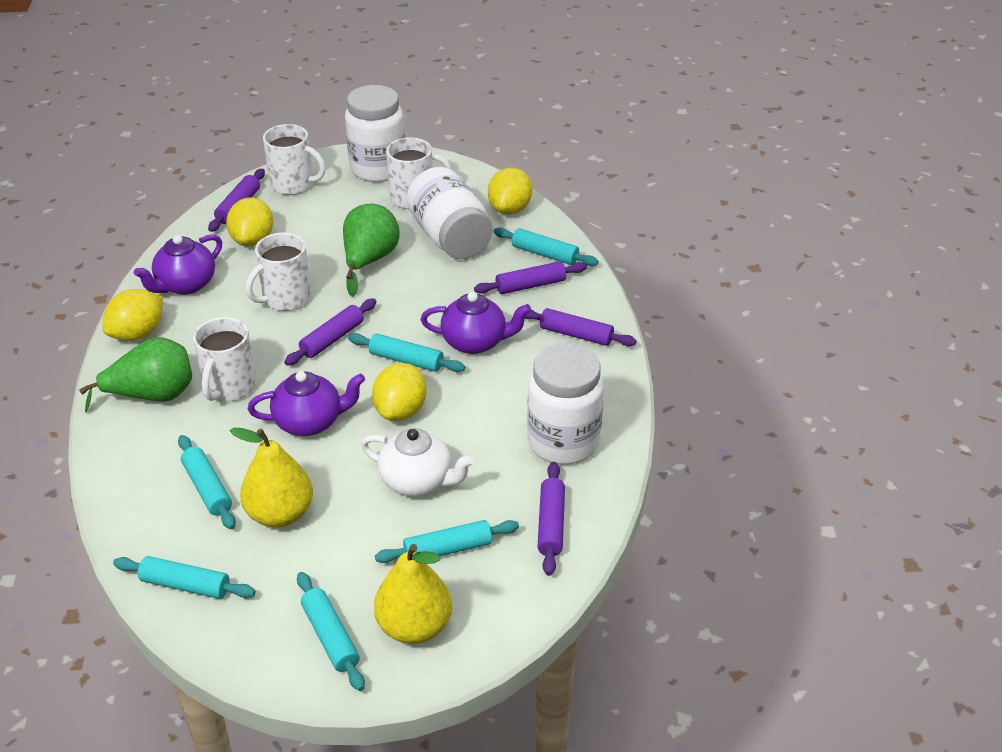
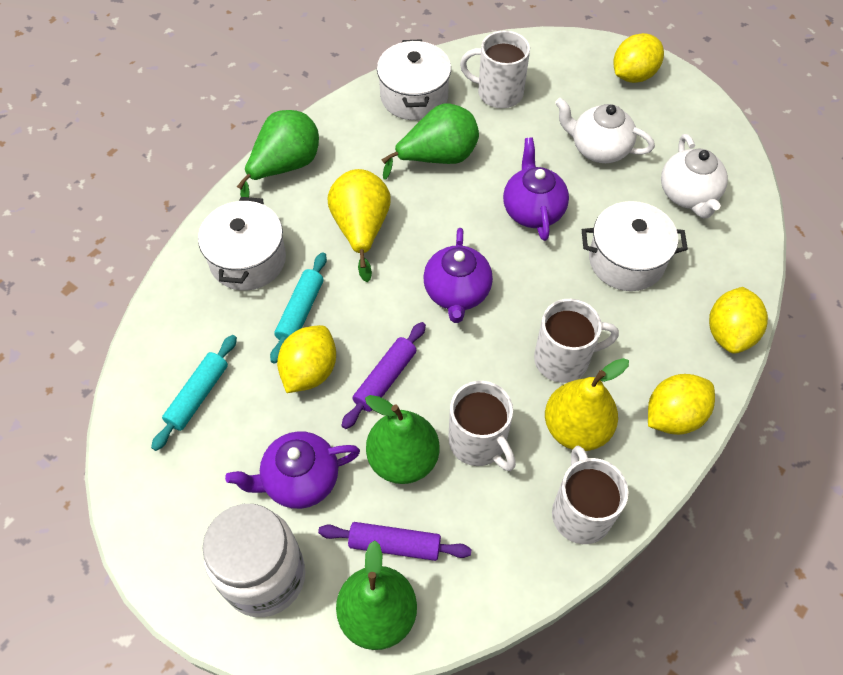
green pear: [79,337,192,412] [343,204,400,297] = 2 -> [237,110,319,197] [336,540,417,650] [365,395,439,484] [381,104,479,179] = 4
purple rolling pin: [208,169,265,232] [284,298,376,366] [474,261,587,294] [525,308,637,346] [537,462,565,576] = 5 -> [318,522,472,561] [341,322,426,429] = 2
turquoise rolling pin: [113,556,255,599] [178,435,236,529] [297,572,365,691] [348,333,465,372] [375,520,519,563] [494,227,599,266] = 6 -> [151,335,237,451] [270,252,327,364] = 2
white jar: [345,85,405,182] [406,167,492,259] [527,343,604,465] = 3 -> [203,504,305,617] = 1
white pot: none = 0 -> [198,197,286,291] [377,39,451,120] [582,201,688,291] = 3
white teapot: [361,428,475,496] = 1 -> [555,98,655,163] [661,134,728,218] = 2

